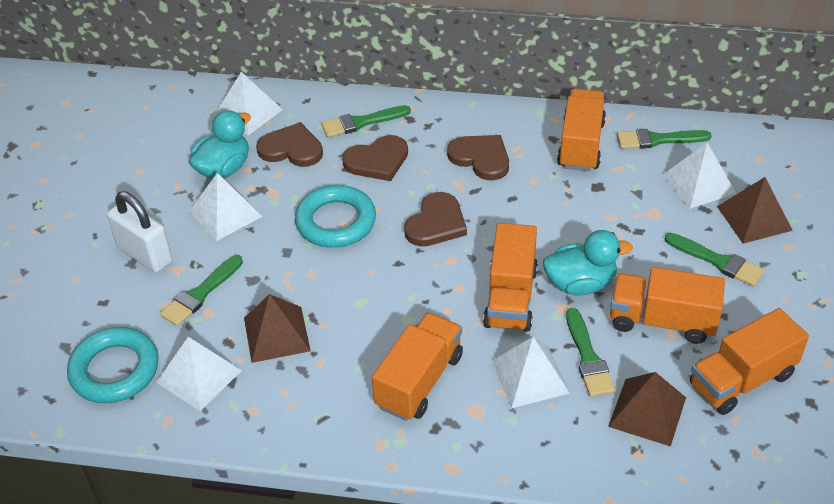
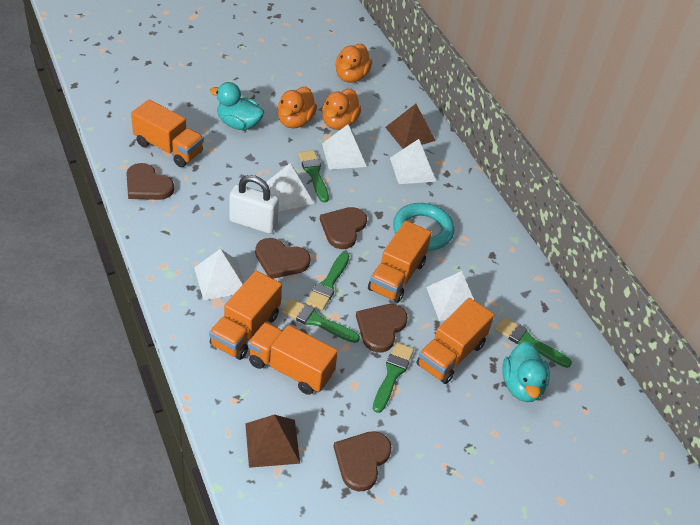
brown heart: [256,122,323,167] [342,135,408,181] [404,192,467,247] [447,135,509,180] = 4 -> [126,163,174,200] [255,238,311,279] [320,207,367,249] [333,431,392,491] [356,304,408,352] = 5
brown pyramid: [244,294,311,363] [608,372,686,447] [717,177,793,244] = 3 -> [245,415,300,468] [385,104,436,149] = 2
orange duck: none = 0 -> [277,87,317,128] [322,89,362,130] [335,44,372,83] = 3
turquoise ring: [67,327,159,403] [295,185,376,248] = 2 -> [393,203,454,251] = 1

